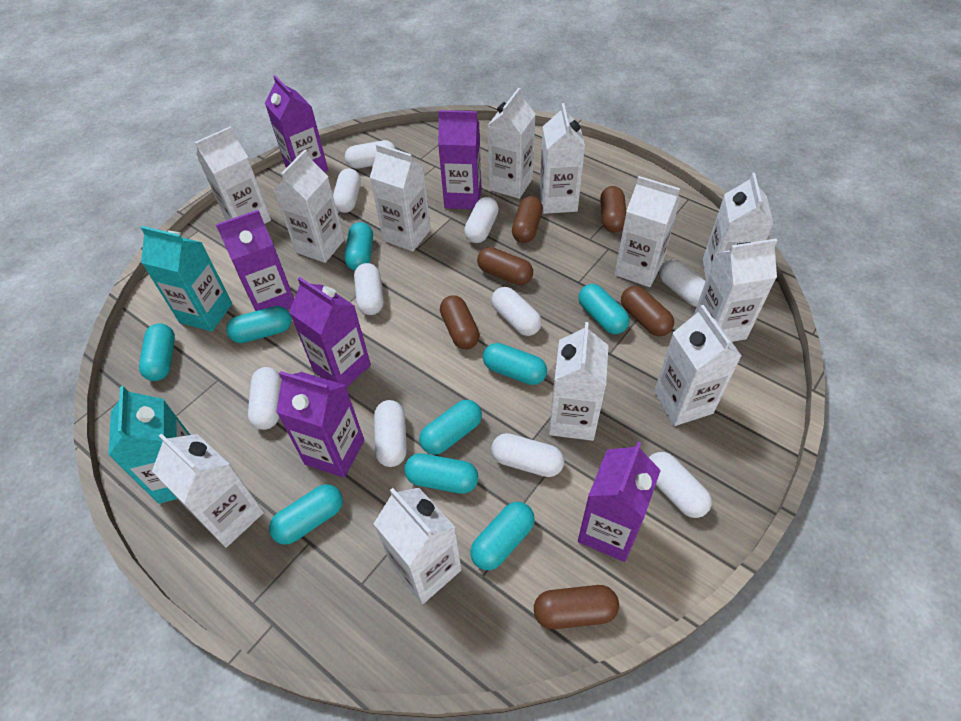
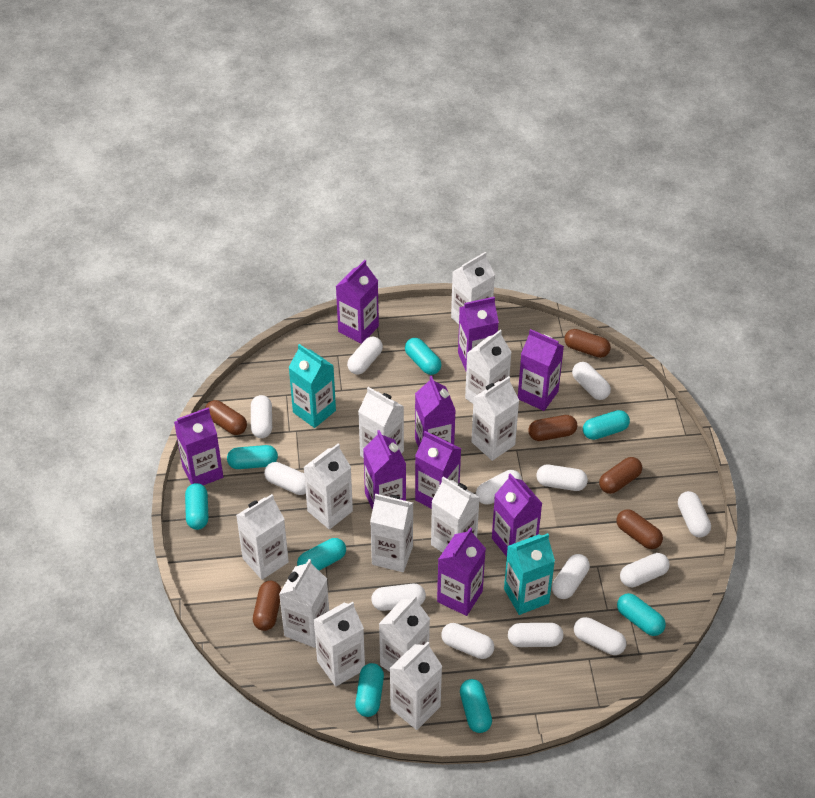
purple carton: [215,210,294,311] [265,75,328,172] [276,371,364,478] [289,277,371,388] [438,110,481,209] [578,441,661,562] = 6 -> [174,407,223,485] [336,260,379,344] [363,430,406,510] [415,376,456,448] [415,431,461,509] [437,527,486,616] [458,297,499,371] [492,473,543,557] [518,329,564,411] = 9
turquoise capsule: [139,323,175,381] [226,306,292,343] [269,484,343,545] [345,222,373,271] [404,453,478,494] [419,400,482,455] [470,502,535,570] [483,343,547,385] [578,284,629,334] = 9 -> [185,483,209,530] [227,445,278,469] [297,538,346,571] [355,663,384,717] [405,338,442,375] [460,679,492,733] [583,410,630,440] [617,593,666,636] = 8
white capsule: [248,367,281,430] [333,168,361,213] [345,140,396,169] [354,263,384,315] [374,400,407,467] [464,197,499,243] [491,287,542,336] [491,433,564,477] [649,452,712,518] [659,259,705,307] = 10 -> [251,395,272,438] [264,462,306,495] [347,337,383,374] [371,584,426,611] [441,623,494,659] [476,470,522,505] [508,623,563,647] [536,464,588,491] [552,554,590,599] [572,362,611,400] [574,617,626,655] [620,553,670,588] [678,491,711,537] = 13

